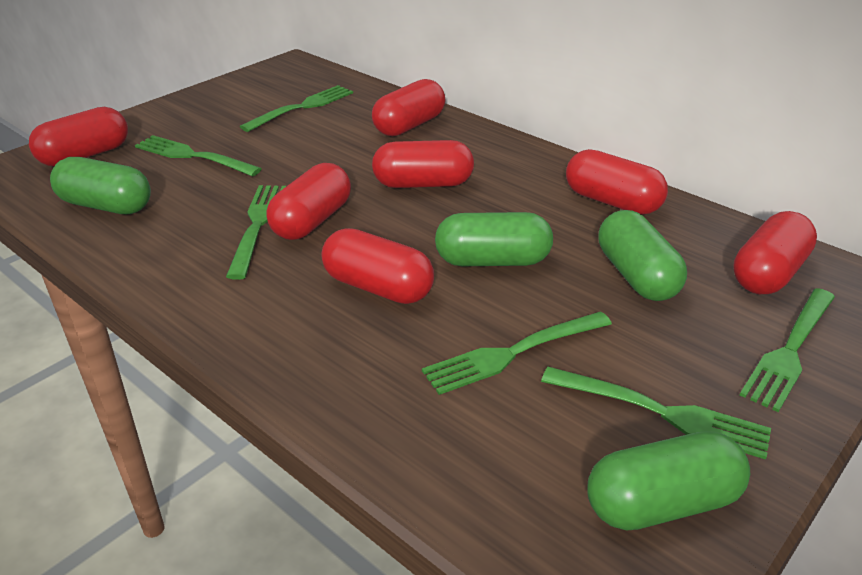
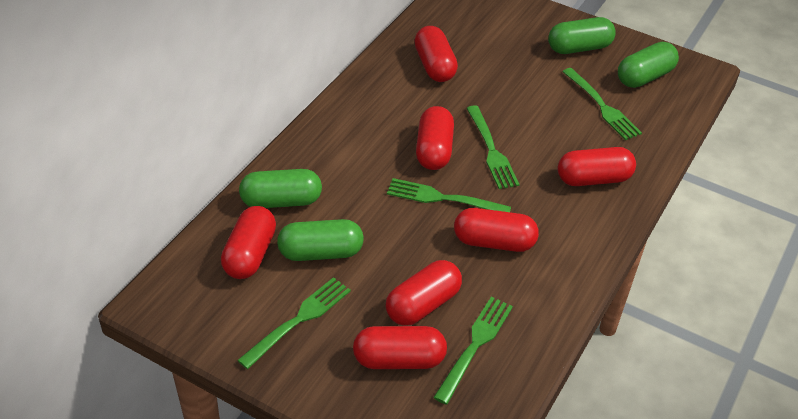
green fork: [135,135,262,176] [226,185,286,280] [240,85,353,132] [422,311,612,395] [541,367,771,460] [740,288,835,412] = 6 -> [237,277,351,369] [387,178,511,212] [433,297,513,405] [466,105,520,189] [562,68,642,140] = 5

